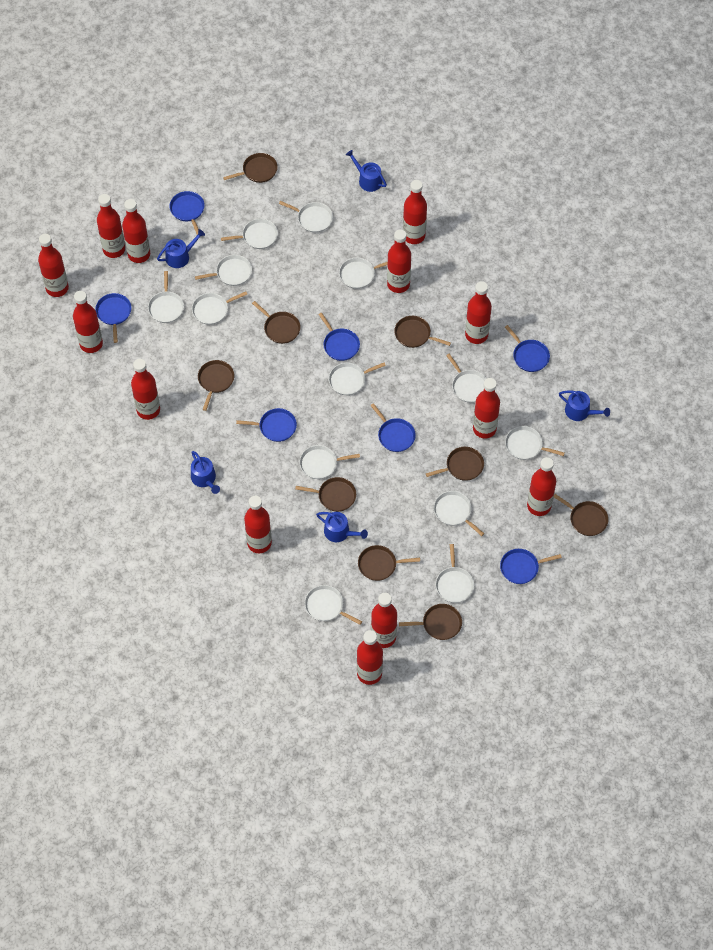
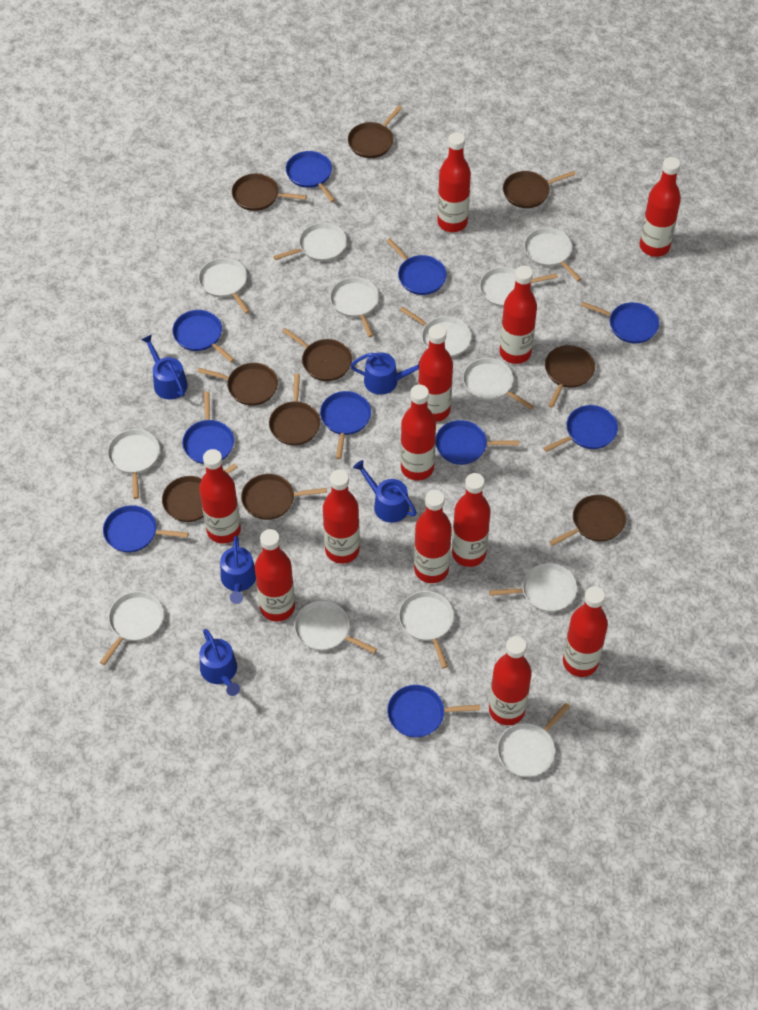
blue pan: [95,293,131,343] [169,191,205,235] [236,408,297,442] [318,313,360,361] [370,403,416,452] [500,549,562,584] [505,325,550,372] = 7 -> [103,505,189,553] [172,310,235,362] [182,392,234,464] [286,151,335,202] [320,391,371,459] [386,238,447,295] [387,685,480,738] [436,420,519,465] [543,405,618,452] [581,302,659,343] = 10
brown pan: [198,360,234,411] [223,153,278,183] [252,301,300,344] [295,477,356,512] [358,545,420,581] [394,316,451,348] [399,604,462,640] [426,447,484,481] [554,494,609,536] = 9 -> [162,463,237,522] [198,363,278,406] [232,173,307,211] [241,474,327,520] [269,373,320,445] [282,328,352,381] [348,105,402,158] [503,171,576,208] [545,345,595,408] [549,495,626,546] = 10
red bottle: [38,234,69,297] [73,291,103,353] [97,194,125,258] [122,199,150,263] [131,359,160,420] [244,496,272,553] [357,630,383,685] [371,593,397,648] [387,229,411,293] [403,180,427,244] [465,281,492,344] [473,378,500,438] [527,457,556,516] = 13 -> [199,449,241,544] [255,529,295,621] [323,470,360,564] [400,385,436,481] [414,490,452,583] [418,325,453,422] [437,132,471,232] [452,473,490,567] [489,636,532,725] [500,266,537,364] [563,586,608,677] [640,157,681,257] = 12

